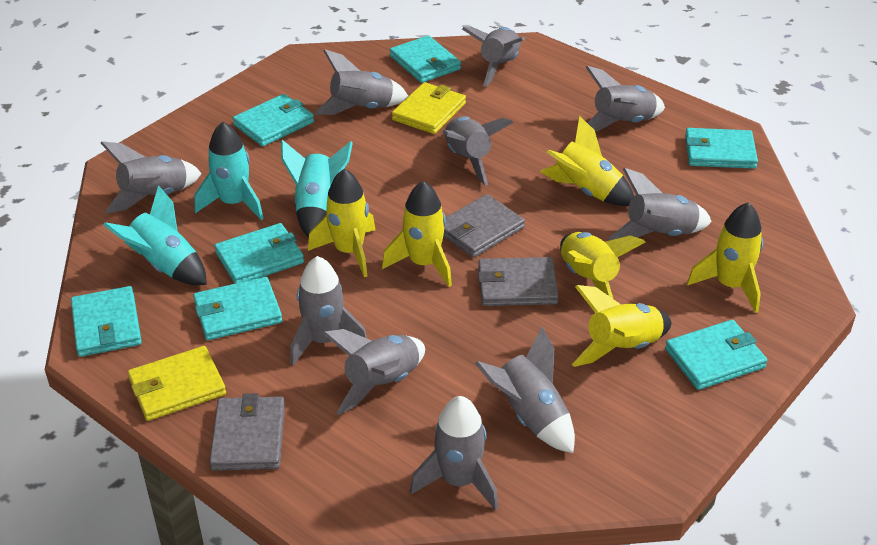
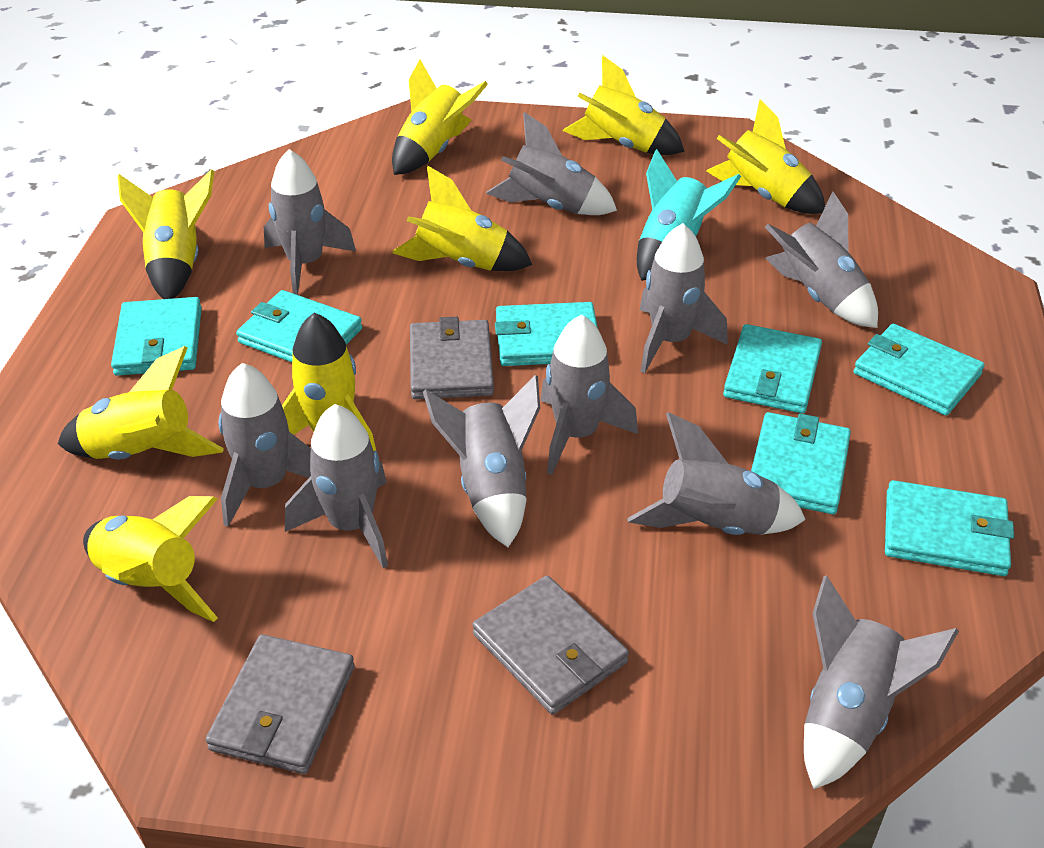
turquoise rocket: [104,185,207,285] [194,122,264,220] [281,140,353,238] = 3 -> [637,149,741,281] = 1
yellow rocket: [308,169,376,277] [382,181,452,287] [540,116,634,206] [560,232,645,299] [572,285,671,367] [687,202,763,313] = 6 -> [58,346,224,459] [83,496,218,622] [118,169,215,299] [282,313,376,451] [392,60,488,175] [392,166,532,271] [563,56,685,155] [706,100,825,214] = 8
yellow wallet: [128,346,226,421] [392,82,466,134] = 2 -> none = 0

